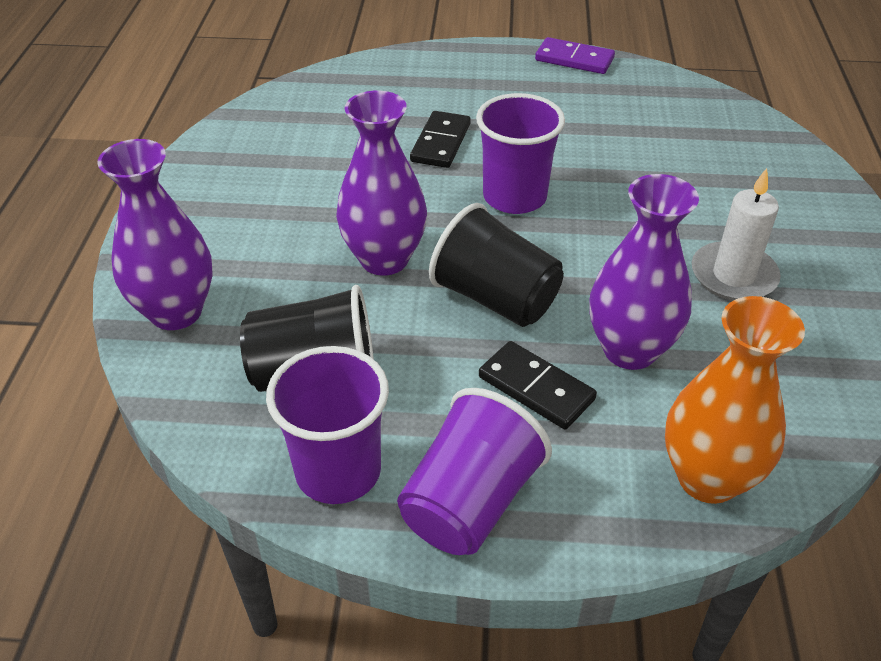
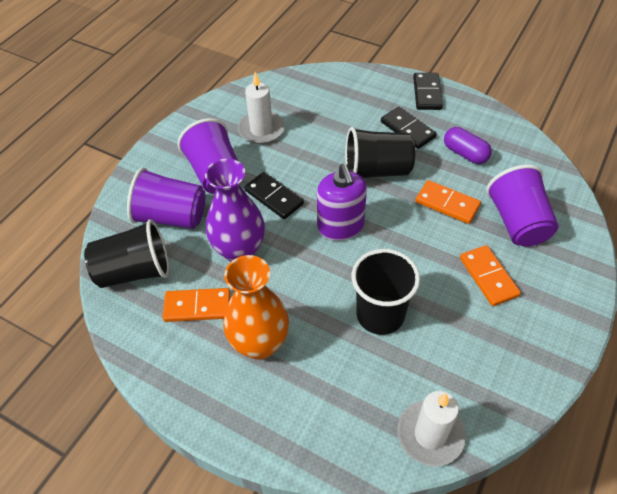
black cup: [240,285,374,392] [429,203,564,327] = 2 -> [84,220,169,288] [345,127,415,178] [352,249,420,335] = 3
black domino: [410,111,471,168] [479,341,597,429] = 2 -> [244,172,304,219] [381,107,437,149] [413,73,443,110] = 3
orange domino: none = 0 -> [163,288,230,322] [415,180,481,224] [460,245,521,306] = 3
purple capsule: none = 0 -> [444,127,492,164] = 1
purple domino: [535,37,615,74] = 1 -> none = 0
purple soap dispenser: none = 0 -> [317,164,367,241] = 1
purple vase: [97,139,213,330] [336,91,427,276] [589,174,699,370] = 3 -> [205,159,265,262] = 1
white candle: [692,168,781,301] = 1 -> [238,72,285,144] [397,391,466,466] = 2

